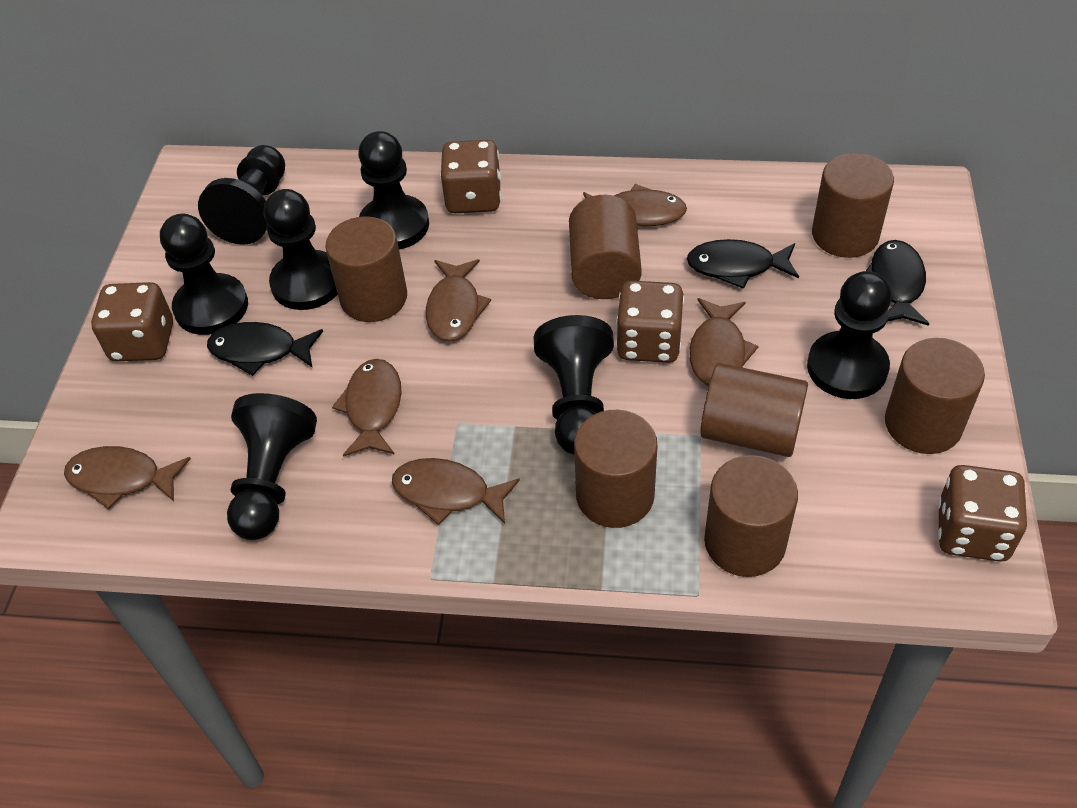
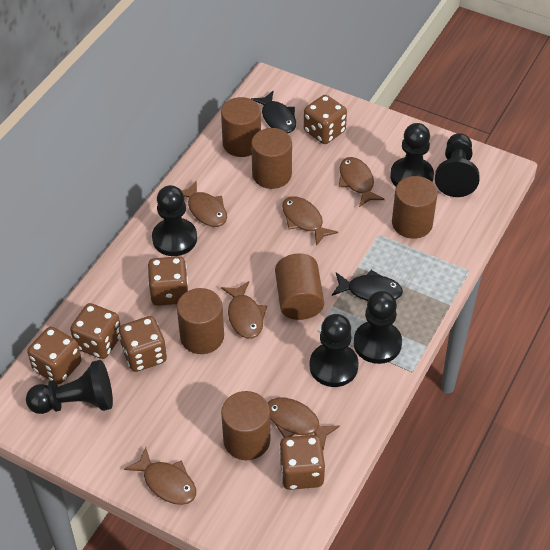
black fish: [207,322,323,376] [687,239,799,289] [866,240,929,326] = 3 -> [251,91,296,133] [332,270,403,301] = 2
black pawn: [160,214,248,335] [198,145,285,245] [227,393,317,540] [264,189,338,310] [358,131,429,249] [534,315,614,454] [807,271,892,399] = 7 -> [26,360,113,414] [152,185,197,256] [310,314,359,387] [354,291,402,364] [390,123,434,186] [435,133,480,197] = 6
brown cylinder: [325,216,407,322] [569,195,642,299] [574,410,657,528] [700,363,808,457] [704,455,798,577] [812,153,894,258] [885,338,985,454] = 7 -> [177,288,224,354] [221,97,261,157] [221,391,270,460] [251,128,292,189] [275,253,324,320] [392,176,438,239] = 6
brown dice: [91,282,173,361] [440,140,501,213] [616,281,684,363] [938,465,1027,562] = 4 -> [27,327,82,384] [70,303,120,359] [119,316,167,372] [148,256,188,306] [279,435,325,490] [304,95,347,144] = 6

